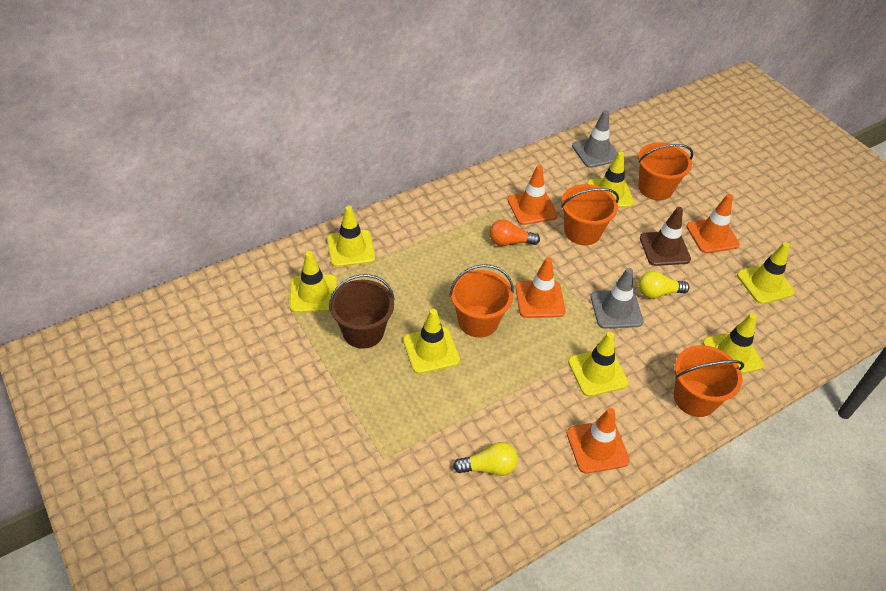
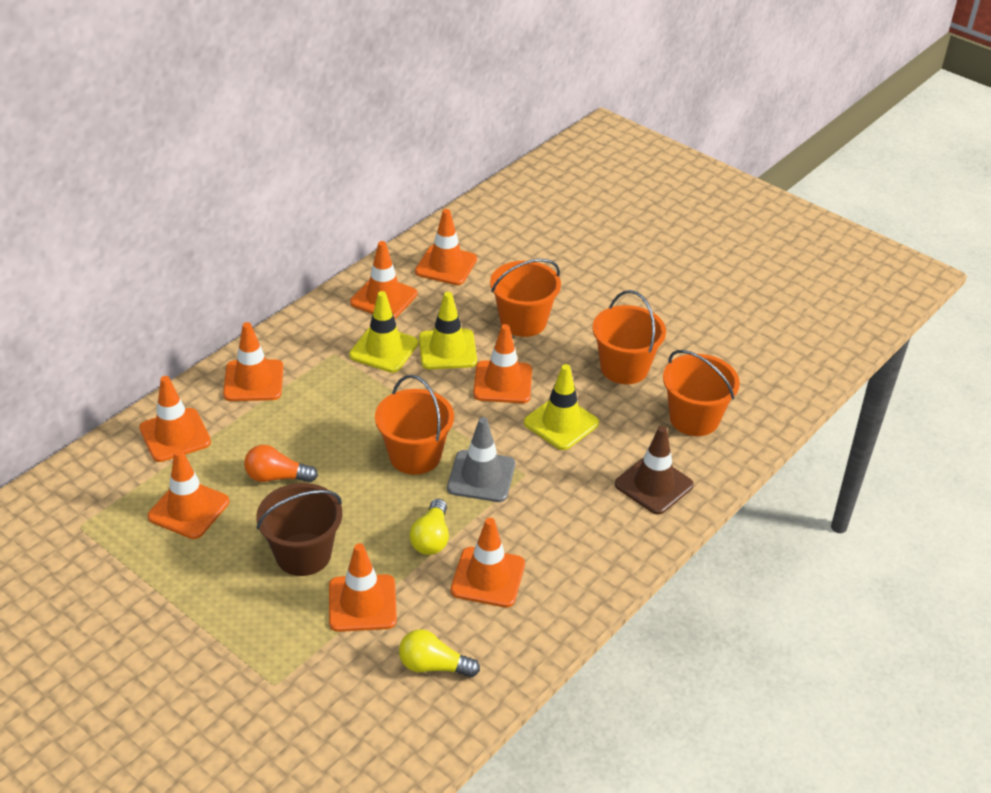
grey traffic cone: [572,110,618,168] [591,268,644,329] = 2 -> [447,417,515,502] = 1
orange traffic cone: [508,165,558,225] [515,257,566,318] [567,408,630,474] [686,194,740,253] = 4 -> [139,376,211,462] [148,449,229,539] [223,322,283,401] [329,543,397,632] [350,241,417,319] [415,209,477,285] [451,518,525,608] [473,324,532,403] = 8
yellow traffic cone: [290,251,337,313] [327,206,375,267] [403,309,460,374] [568,332,629,397] [587,151,634,208] [703,313,764,374] [737,242,795,304] = 7 -> [349,291,418,373] [419,292,477,369] [524,364,599,450] = 3

